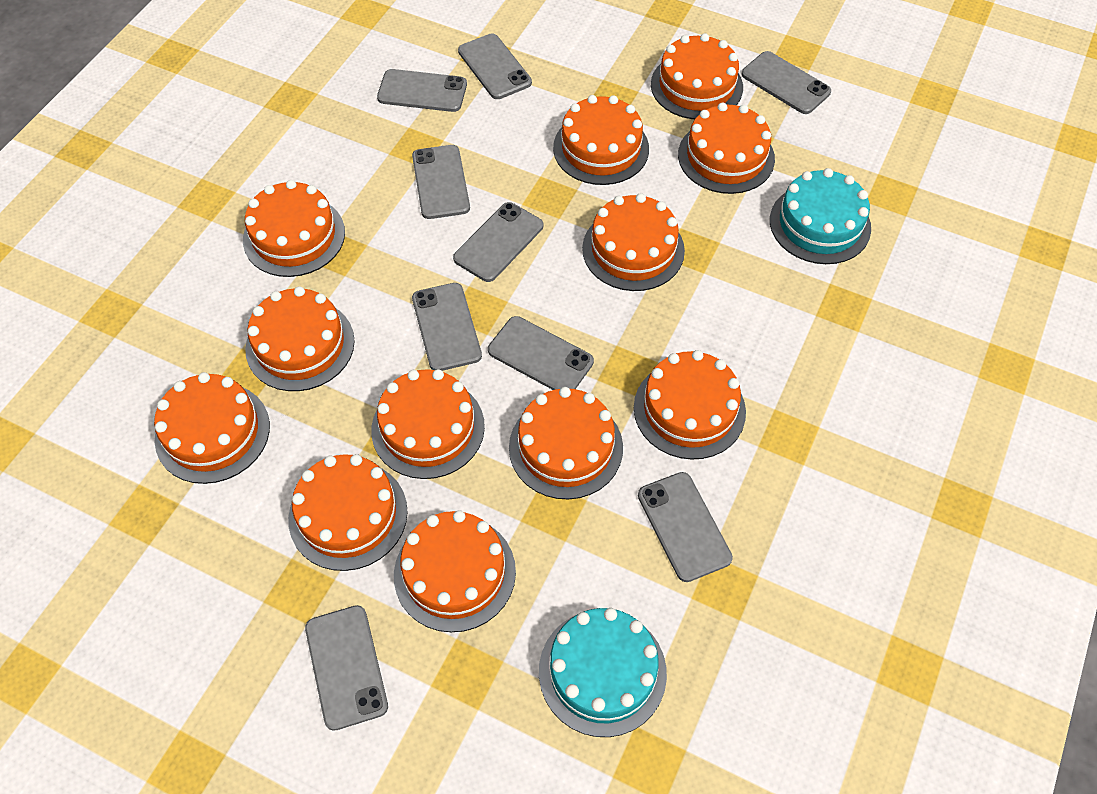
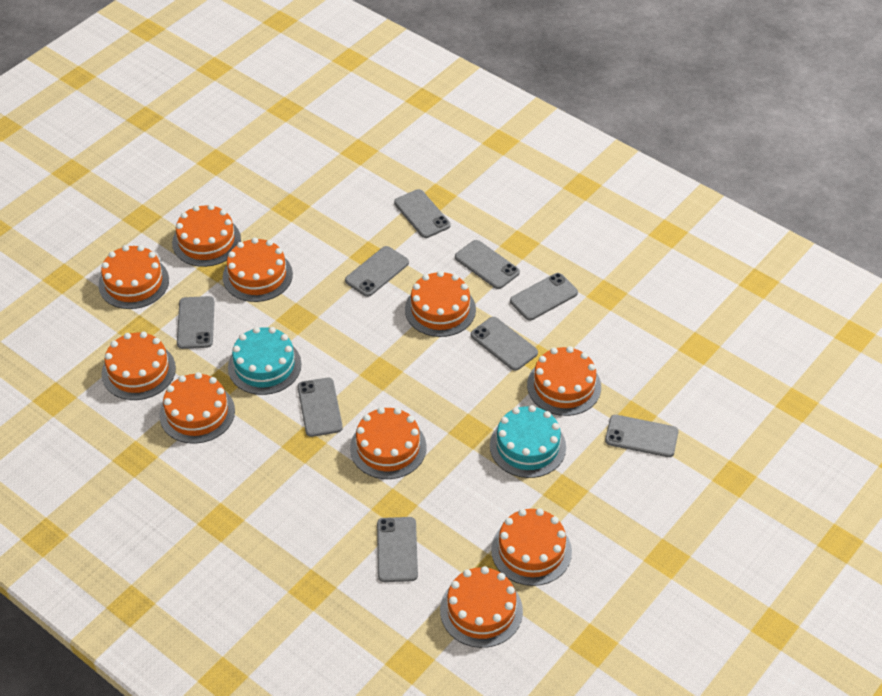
orange cake: [154,372,270,484] [243,180,345,277] [245,286,355,391] [288,454,408,571] [371,369,485,479] [394,510,516,632] [509,387,623,500] [553,95,649,185] [582,193,685,291] [634,350,746,460] [651,33,743,119] [678,103,775,194] = 12 -> [98,245,169,309] [102,331,176,400] [159,372,235,444] [172,204,241,267] [223,238,293,302] [350,407,427,479] [405,271,476,337] [440,566,523,648] [491,508,572,586] [527,346,601,416] = 10

